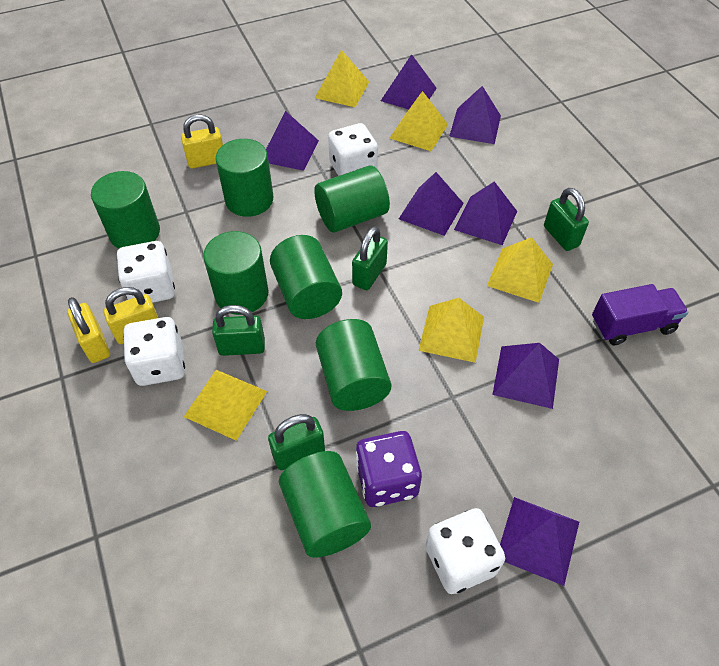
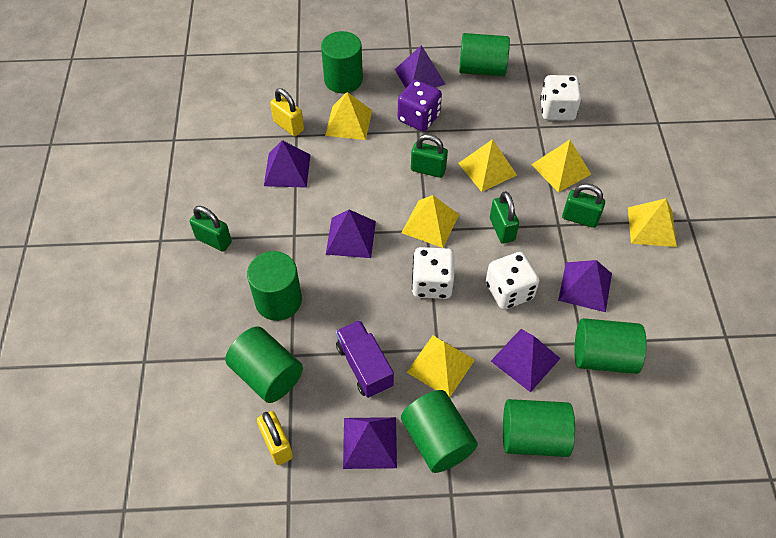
purple pyramid: [266,111,319,171] [381,54,437,109] [399,172,464,236] [449,86,501,144] [454,181,517,245] [492,343,559,409] [500,497,579,586] = 7 -> [264,140,310,188] [326,210,376,258] [343,417,397,469] [395,45,445,88] [491,329,561,392] [558,260,612,312] = 6
white dice: [117,241,175,303] [123,317,185,386] [328,123,378,176] [425,508,505,594] = 4 -> [412,247,454,299] [486,252,540,310] [540,75,581,121] = 3
yellow padlock: [67,297,110,363] [104,287,158,344] [181,114,223,168] = 3 -> [257,411,293,465] [270,88,304,136] = 2
yellow pyramid: [184,370,267,441] [315,50,369,107] [390,91,448,151] [419,298,484,363] [487,237,553,303] = 5 -> [325,92,372,140] [402,195,459,248] [407,335,475,398] [458,139,517,192] [531,140,591,193] [628,198,677,247] = 6

